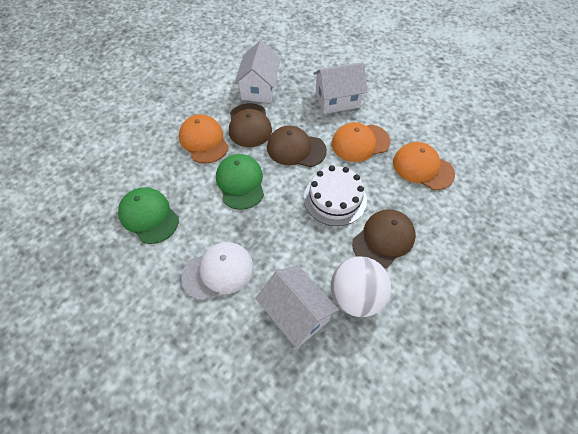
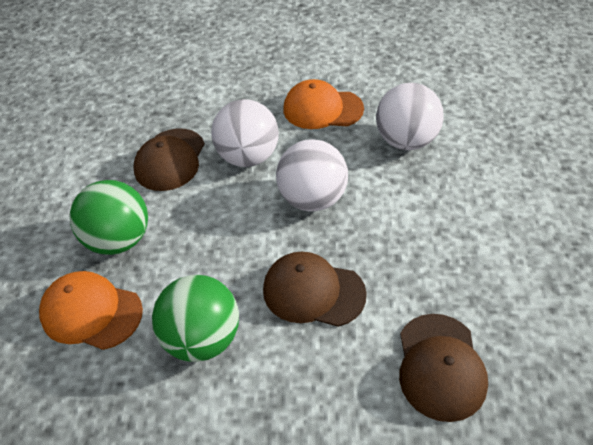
green ball: none = 0 -> [70,180,148,255] [152,275,239,362] = 2
green cap: [118,187,179,244] [216,154,264,210] = 2 -> none = 0
orange cap: [179,114,229,164] [332,122,390,162] [393,142,455,190] = 3 -> [39,271,143,350] [283,79,364,129] = 2
white ball: [331,257,391,317] = 1 -> [212,99,279,167] [276,139,348,211] [376,83,444,150] = 3
white cake: [304,165,367,226] = 1 -> none = 0
white cap: [181,242,254,301] = 1 -> none = 0
white house: [234,40,281,103] [255,265,339,348] [313,62,367,114] = 3 -> none = 0

